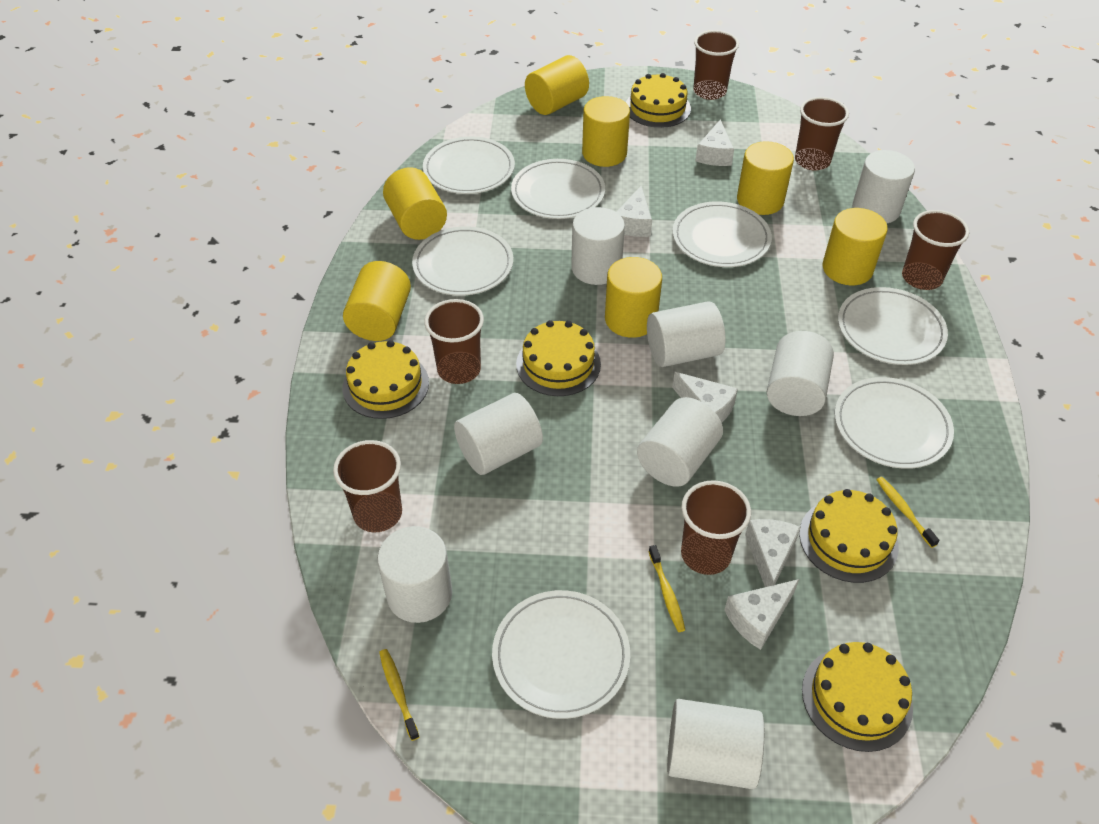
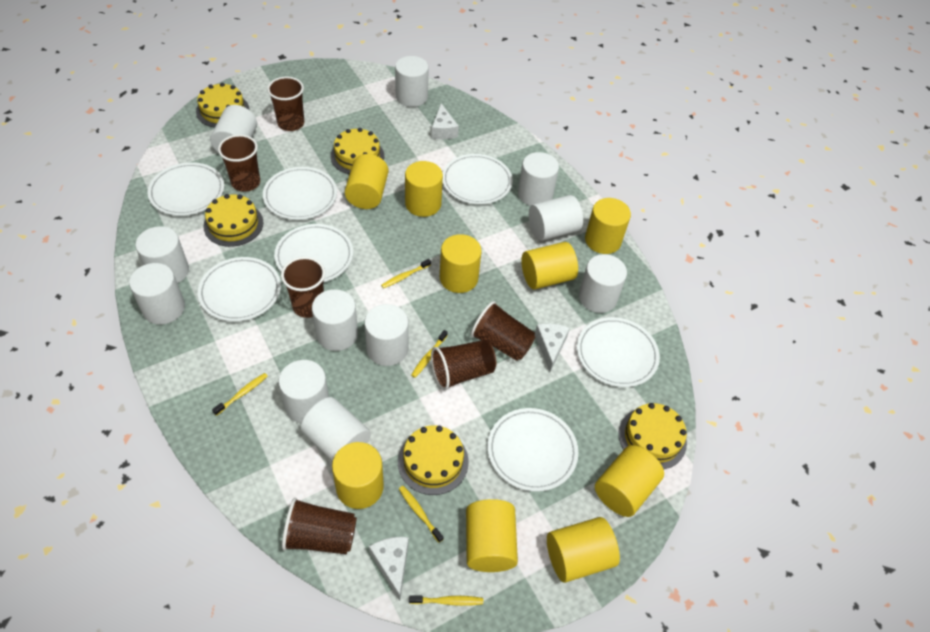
white cheese: [616,186,652,237] [672,372,738,423] [695,119,734,166] [724,579,799,650] [745,519,801,587] = 5 -> [369,537,409,601] [431,103,459,139] [535,323,570,372] = 3
white cylinder: [377,526,452,623] [454,393,543,475] [571,207,625,285] [637,397,723,487] [647,301,726,367] [667,699,764,789] [767,331,834,416] [852,150,915,224] = 8 -> [129,263,185,324] [135,226,189,284] [210,105,257,152] [278,360,329,423] [301,397,371,461] [312,289,358,351] [364,304,408,366] [395,56,429,107] [518,152,559,206] [529,195,583,241] [579,254,627,313] = 11
yellow cylinder: [343,261,411,341] [383,167,447,240] [525,55,589,115] [582,96,630,167] [605,257,662,338] [737,141,794,215] [823,208,888,285] = 7 -> [332,442,384,509] [345,154,388,209] [405,161,443,217] [440,234,482,293] [466,499,518,572] [521,242,578,289] [547,517,620,583] [585,198,631,254] [595,445,664,517] = 9
yellow toothbrush: [379,649,419,741] [648,545,685,632] [876,477,939,548] = 3 -> [212,373,268,416] [381,259,431,288] [399,486,443,542] [409,595,483,606] [411,330,448,378] = 5

